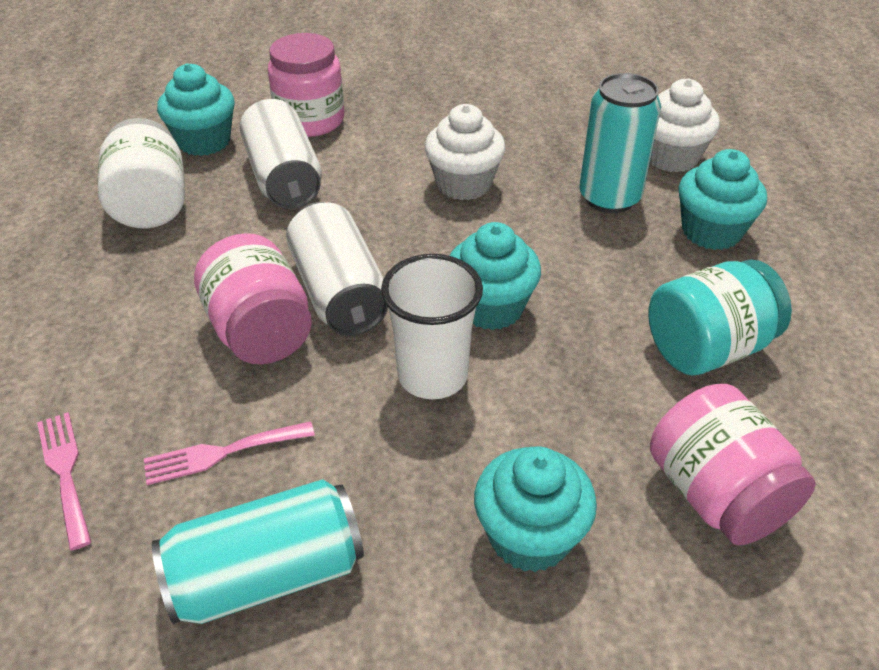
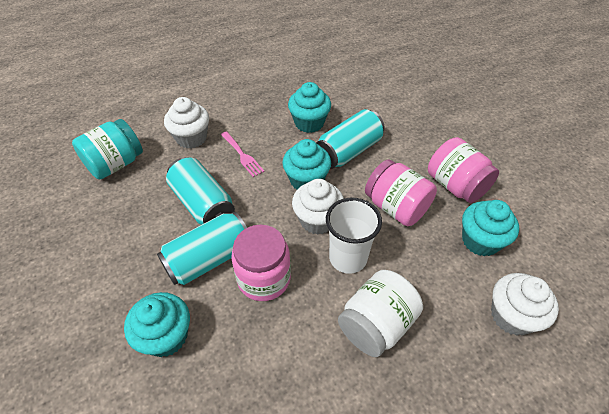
pink fork: [37,412,91,550] [144,421,315,485] = 2 -> [221,131,265,177] = 1
turquoise can: [152,479,364,624] [579,73,661,213] = 2 -> [157,212,247,285] [166,157,235,225] [316,109,384,169] = 3
white can: [240,99,322,209] [286,202,388,336] = 2 -> none = 0
white cupcake: [425,104,506,200] [650,79,720,173] = 2 -> [164,97,209,149] [292,179,344,234] [491,273,559,336] = 3

